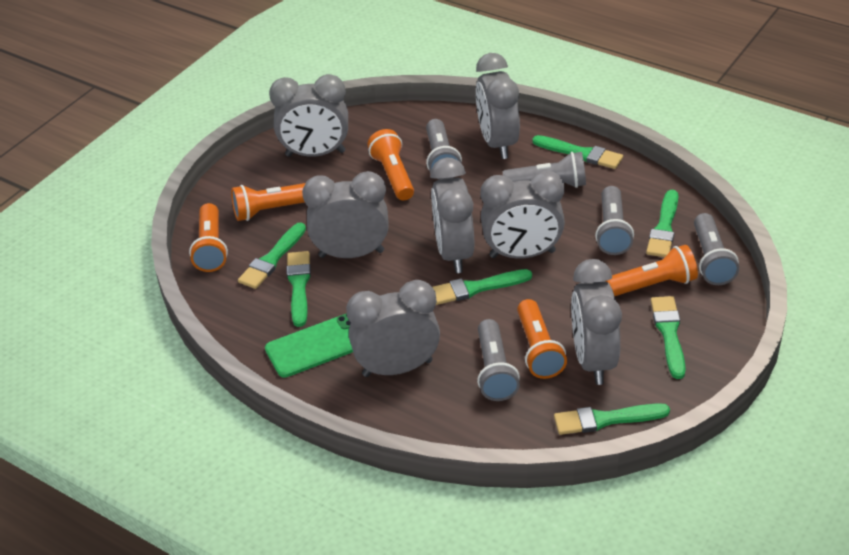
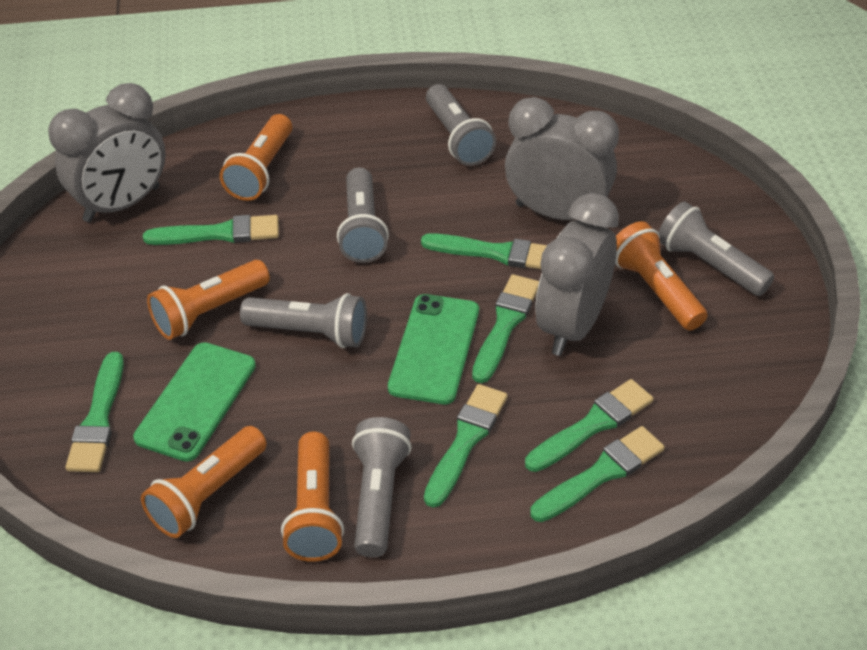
green phone: [265,313,353,378] = 1 -> [133,342,256,462] [388,294,479,404] = 2
grey clock: [269,74,348,157] [302,171,389,258] [346,280,440,377] [430,158,474,273] [476,53,520,159] [481,170,565,259] [571,259,622,385] = 7 -> [48,83,166,222] [505,97,619,220] [535,193,619,356] = 3

